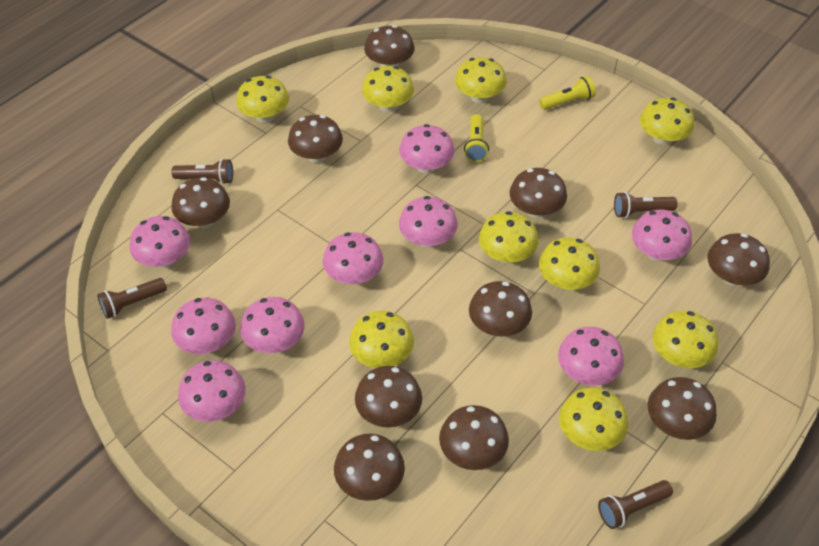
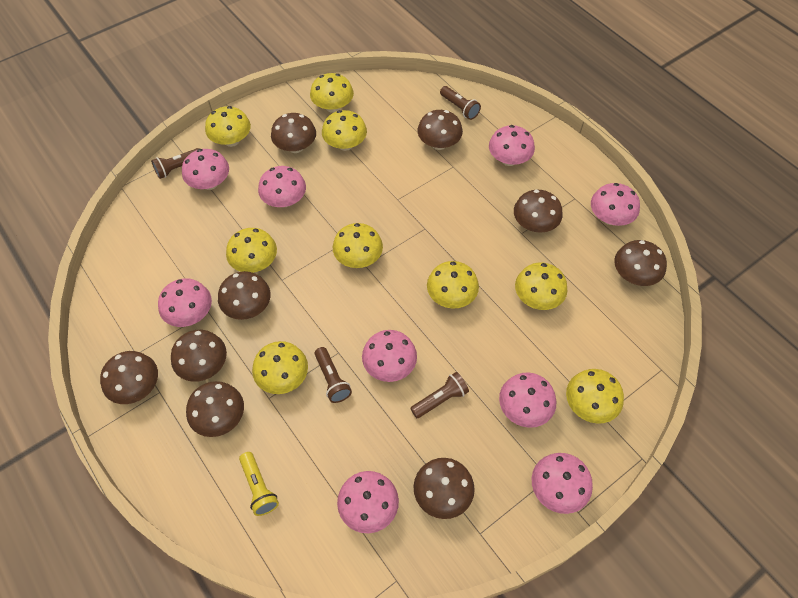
brown mushroom: [171,177,230,228] [288,115,343,163] [334,434,405,501] [355,366,422,428] [364,25,415,67] [439,405,509,470] [469,281,532,337] [510,168,567,218] [648,377,717,440] [708,233,770,286] = 10 -> [100,351,158,404] [171,330,227,382] [186,381,244,437] [218,271,271,320] [271,113,316,153] [414,458,475,519] [417,110,463,150] [514,190,563,232] [614,240,667,286] = 9
yellow flashlight: [464,114,489,162] [539,76,596,110] = 2 -> [239,452,279,516] = 1

